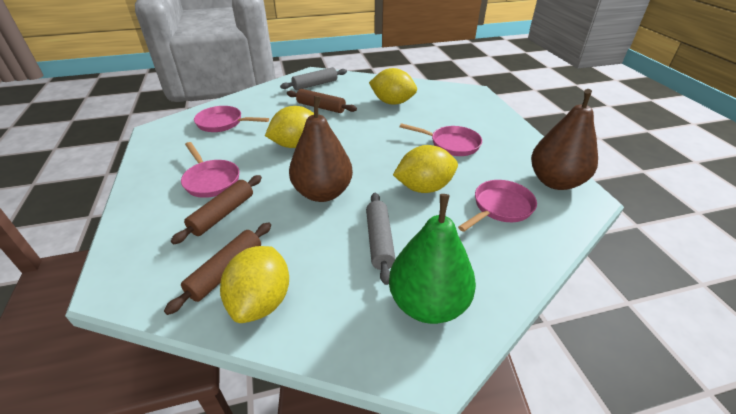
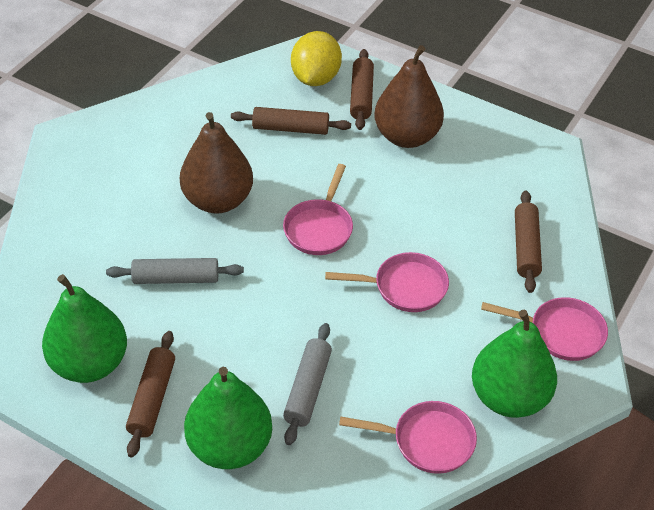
brown rolling pin: [164,222,271,315] [171,175,262,244] [287,89,357,113] = 3 -> [126,331,175,457] [231,107,351,135] [350,49,374,130] [515,190,542,293] = 4
green pear: [389,194,476,324] = 1 -> [42,274,127,383] [184,367,272,469] [472,310,557,418] = 3
yellow lemon: [220,246,289,323] [265,106,314,148] [369,68,417,105] [393,145,458,193] = 4 -> [291,31,342,86] = 1

